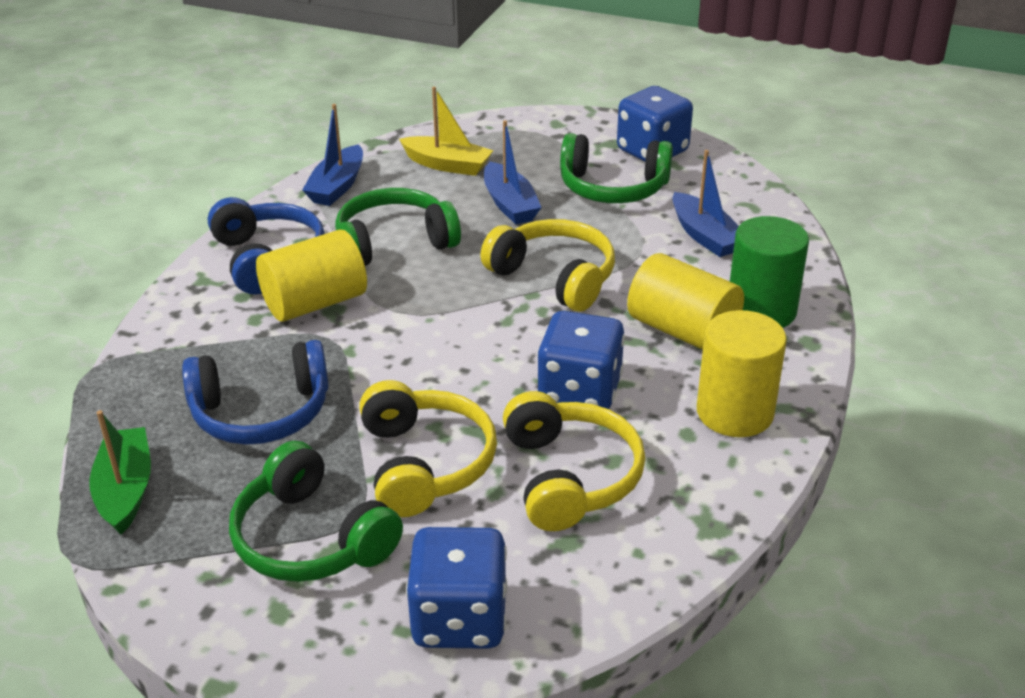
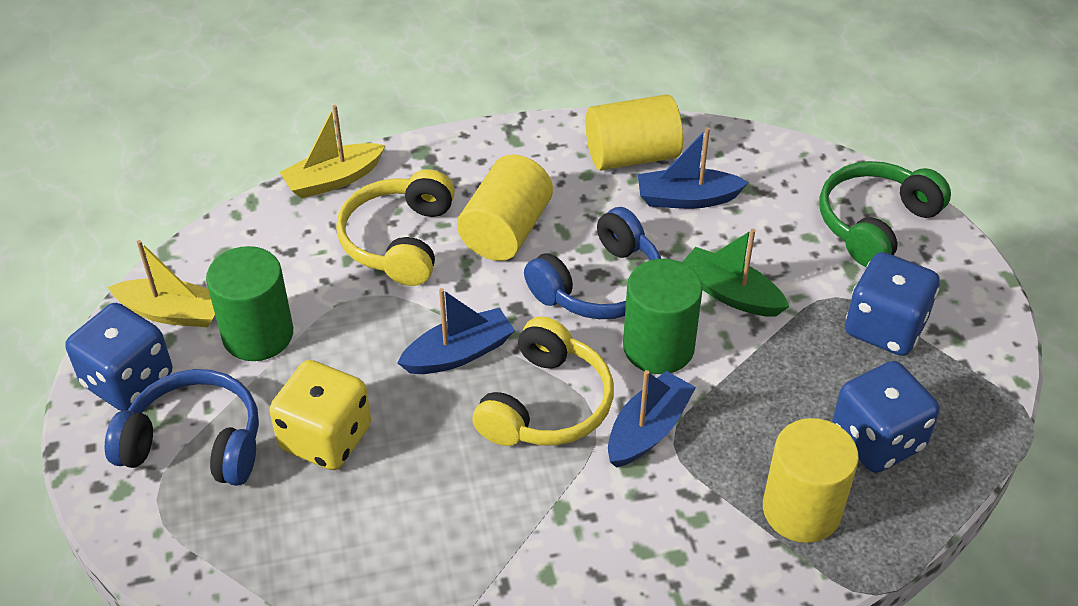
green cylinder: [730,216,809,328] = 1 -> [206,246,293,361] [623,259,703,374] = 2
green headphones: [229,441,403,582] [335,188,461,266] [560,133,673,203] = 3 -> [820,161,951,267] = 1
yellow boat: [399,87,494,176] = 1 -> [108,240,215,327] [280,105,385,199] = 2
yellow dice: none = 0 -> [269,360,371,470] = 1
yellow headphones: [359,380,497,517] [481,219,615,311] [503,391,645,531] = 3 -> [336,169,455,286] [472,316,614,446] = 2

